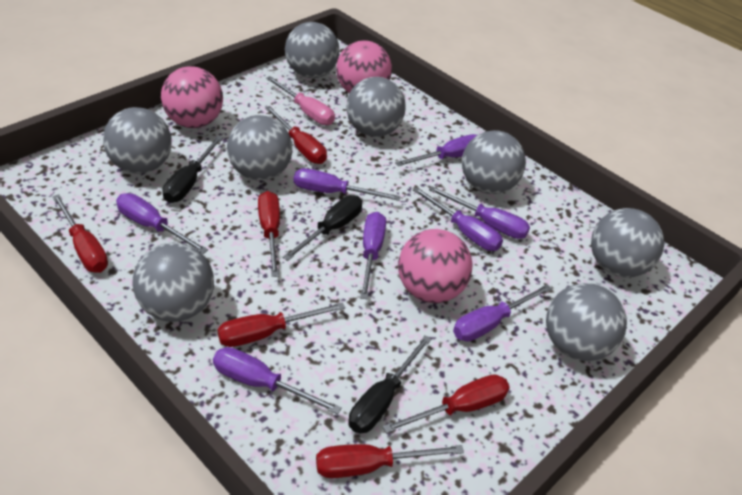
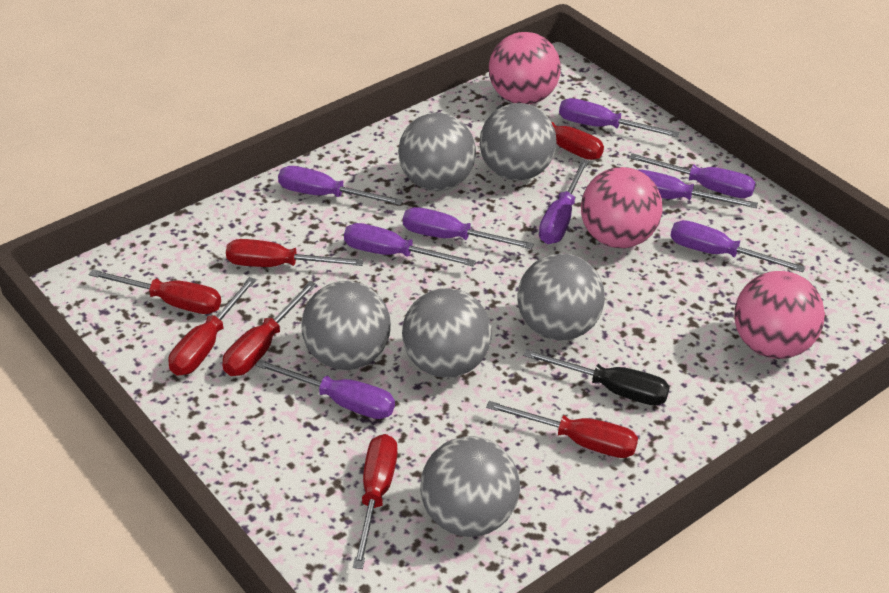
black screwdriver: [162,136,223,203] [282,195,362,261] [348,335,431,434] = 3 -> [523,349,670,406] = 1
grey ball: [103,107,171,174] [132,243,214,322] [227,115,292,181] [285,22,339,78] [346,77,406,137] [462,130,526,194] [546,283,627,361] [591,208,664,278] = 8 -> [301,281,391,370] [398,113,476,191] [402,288,492,378] [420,436,520,537] [480,103,557,180] [517,254,605,341] = 6
pink screwdriver: [266,76,335,125] = 1 -> none = 0
purple screwdriver: [116,193,208,254] [213,347,342,414] [293,168,400,201] [360,212,386,299] [395,134,477,166] [413,187,503,251] [429,186,530,239] [453,284,552,342] = 8 -> [255,359,395,419] [278,166,403,205] [344,223,476,266] [403,207,534,249] [539,160,589,244] [559,98,680,137] [629,153,756,198] [639,170,758,208] [670,220,805,272] = 9
red screwdriver: [52,194,108,273] [218,302,345,347] [258,191,280,277] [265,106,327,164] [316,444,464,478] [383,374,510,433] = 6 -> [88,269,221,314] [168,277,256,376] [223,281,317,376] [226,239,364,267] [353,434,398,569] [486,401,638,458] [496,105,604,160] = 7

